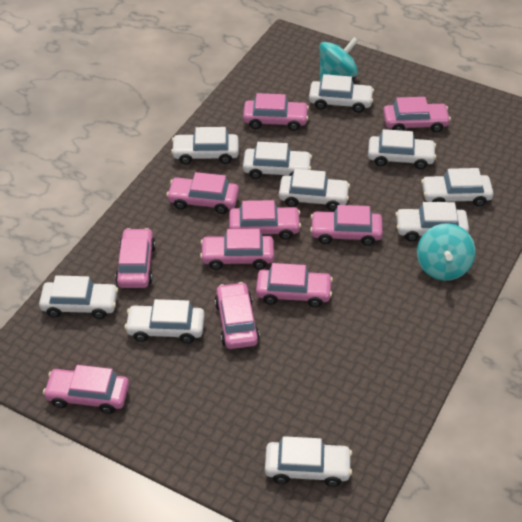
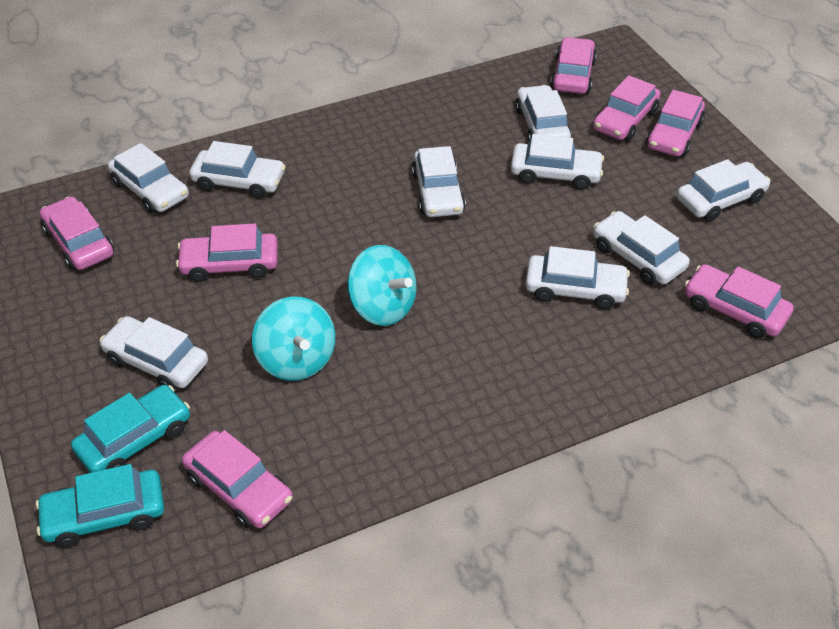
pink car: [43,365,129,414] [115,228,156,288] [166,172,239,214] [200,229,274,270] [215,282,260,349] [229,200,301,240] [243,93,309,131] [256,263,333,307] [310,205,383,246] [383,97,451,132] = 10 -> [40,196,114,270] [176,224,278,282] [182,430,293,529] [550,37,597,94] [593,75,661,141] [646,90,705,157] [684,264,794,339] = 7
turquoise car: none = 0 -> [36,464,164,548] [71,385,190,473] = 2
white car: [39,275,118,319] [124,299,205,344] [171,127,239,164] [243,142,312,179] [265,436,352,487] [279,169,350,211] [309,74,374,113] [368,129,436,169] [395,202,469,241] [421,168,493,206] = 10 -> [100,316,208,390] [108,143,189,214] [189,141,286,199] [412,146,466,217] [511,134,604,190] [515,85,571,141] [525,246,630,309] [593,211,690,285] [677,159,770,221] = 9

